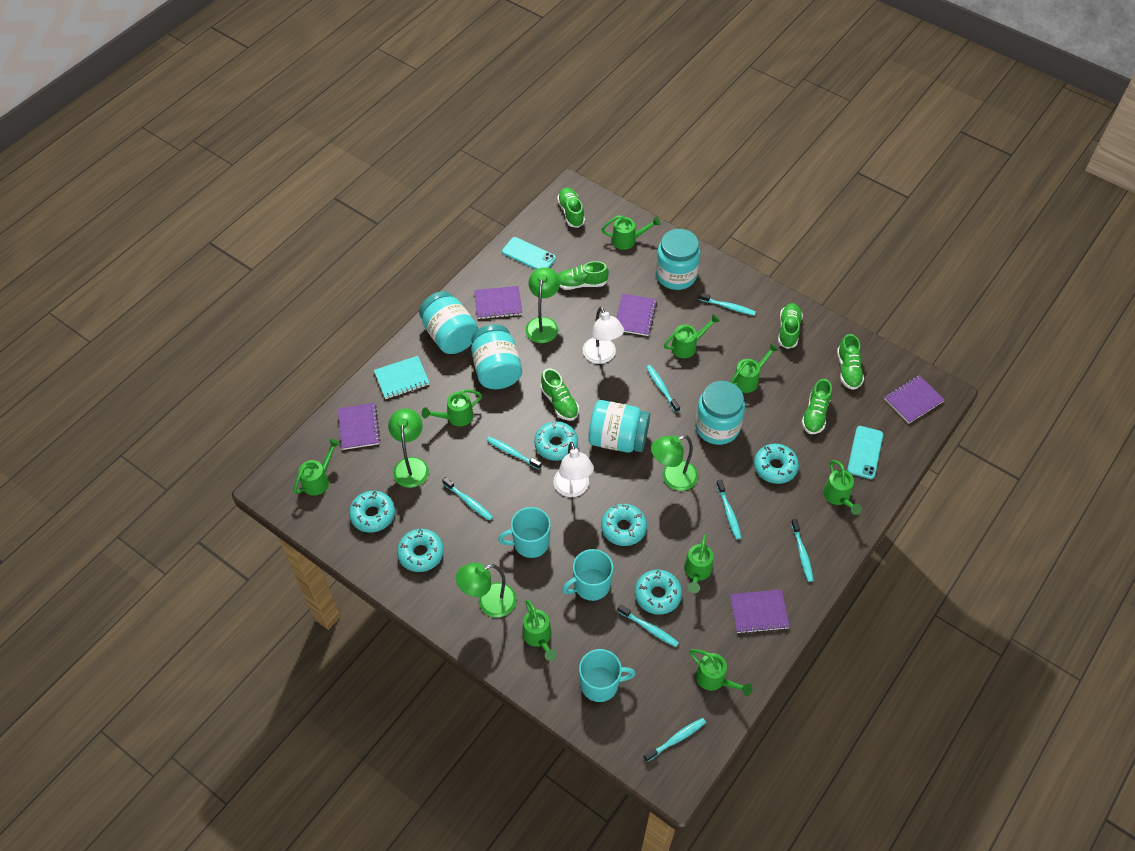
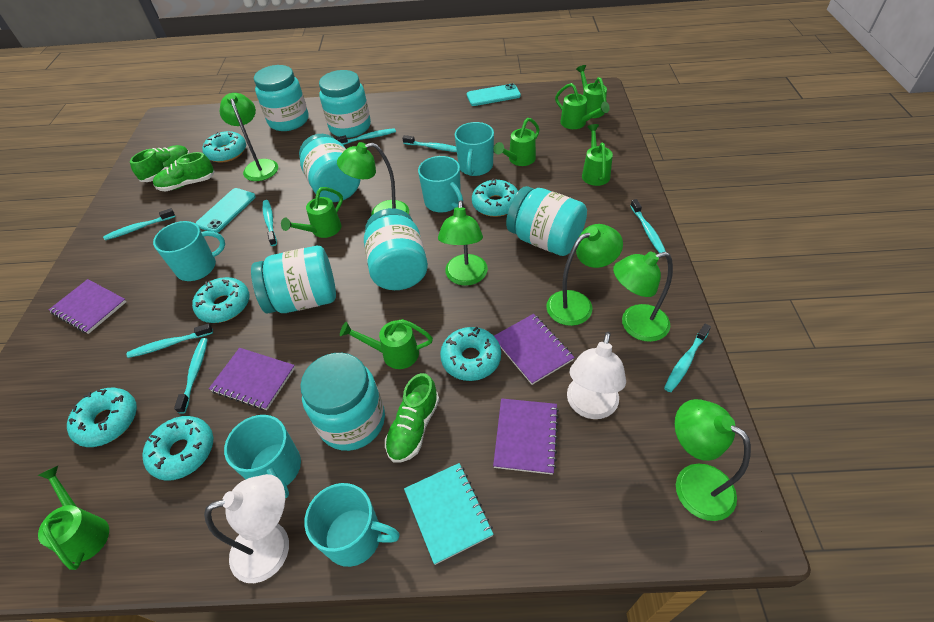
green lamp: [388,408,429,488] [456,563,517,617] [525,267,560,343] [651,435,698,491] = 4 -> [220,93,278,181] [337,142,409,216] [438,200,488,286] [546,224,623,326] [613,251,673,342] [675,399,751,521] = 6
green shoe: [540,368,579,421] [557,188,585,228] [558,261,609,290] [778,303,803,349] [802,379,832,434] [837,334,864,390] = 6 -> [130,145,190,182] [153,152,215,191] [385,373,439,463] = 3
green watering can: [293,439,340,496] [422,389,482,426] [522,600,557,661] [601,215,660,250] [664,314,720,358] [684,534,714,593] [689,649,752,696] [730,343,779,393] [823,460,862,515] = 9 -> [38,466,109,570] [281,187,343,238] [340,319,433,369] [494,118,540,166] [555,83,610,129] [576,65,607,118] [582,124,613,186] = 7
purple notebook: [338,403,381,450] [474,286,522,319] [616,294,657,336] [730,589,790,634] [884,375,944,423] = 5 -> [49,279,127,334] [209,348,295,410] [493,398,559,475] [494,314,575,385] = 4
turquoise jar: [419,291,478,354] [471,324,522,389] [588,400,650,453] [656,229,700,290] [695,381,745,445] = 5 -> [251,246,336,314] [254,65,309,131] [299,134,361,202] [300,353,385,451] [319,70,371,138] [364,208,428,290] [506,186,587,256] = 7
turquoise mug: [498,507,551,558] [562,549,613,601] [579,649,636,702] = 3 -> [153,221,225,281] [224,415,301,498] [304,483,400,567] [418,156,463,213] [455,122,494,176] = 5

